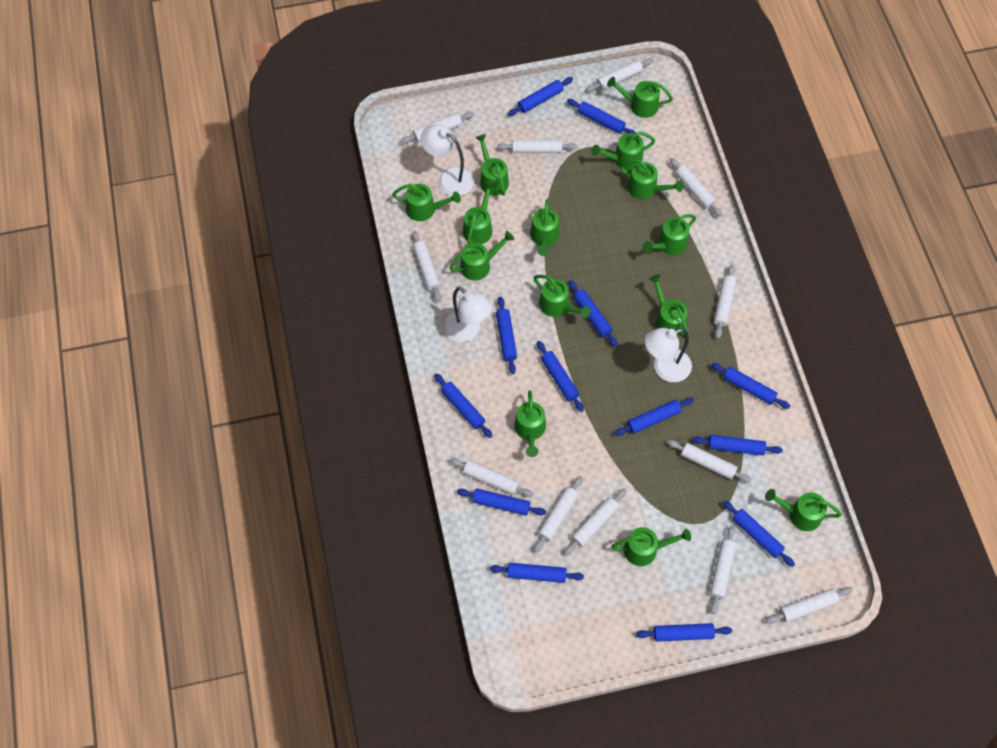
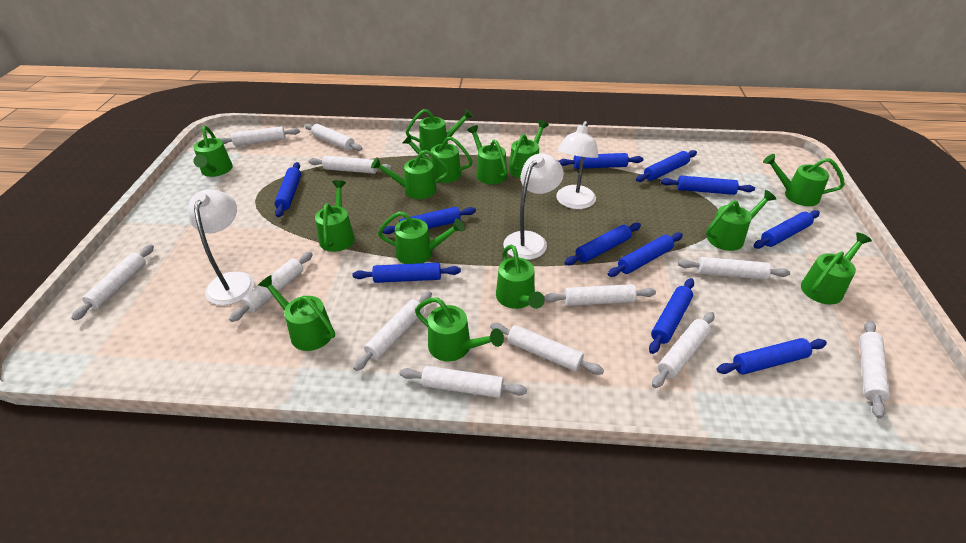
blue rolling pin: [434,373,492,438] [457,489,546,516] [490,563,584,583] [496,297,517,374] [508,77,573,116] [537,341,584,412] [567,99,636,134] [568,280,618,347] [614,398,694,436] [636,623,732,642] [692,435,783,455] [711,363,790,409] [723,501,795,567] = 13 -> [275,162,301,217] [352,263,461,283] [382,207,476,234] [558,153,643,169] [564,223,641,265] [608,232,683,277] [636,150,697,182] [649,278,694,354] [661,176,755,195] [716,338,827,374] [754,210,820,249] = 11

